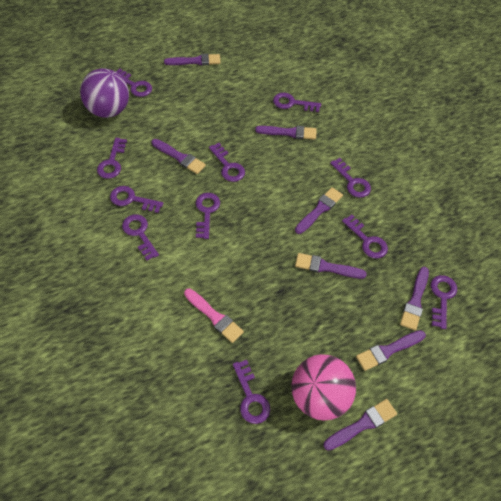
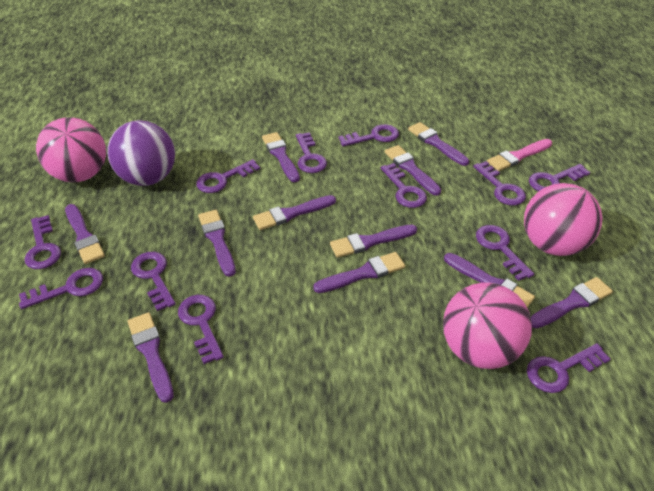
pink ball: [291,354,356,421] = 1 -> [36,118,106,182] [443,282,532,369] [524,183,603,256] = 3
purple brush: [152,139,206,174] [164,54,221,65] [255,126,317,140] [295,187,343,234] [295,253,367,279] [323,399,397,451] [356,330,426,371] [400,267,429,330] = 8 -> [65,204,105,264] [127,312,174,403] [198,210,236,277] [253,195,336,230] [262,132,300,182] [313,252,405,293] [330,225,417,258] [385,145,441,196] [408,122,469,166] [444,253,535,307] [531,277,613,328] = 11
purple key: [97,138,127,179] [110,186,163,213] [116,69,152,97] [122,214,159,261] [196,193,220,239] [209,143,245,182] [233,360,270,424] [273,92,321,112] [330,158,371,198] [342,215,388,259] [431,275,457,329] = 11 -> [19,268,103,309] [24,215,61,269] [131,252,176,311] [178,295,224,364] [196,159,260,193] [296,132,327,173] [338,124,399,147] [380,163,427,208] [473,161,526,205] [476,225,534,281] [527,343,611,393] [529,164,591,191] = 12

